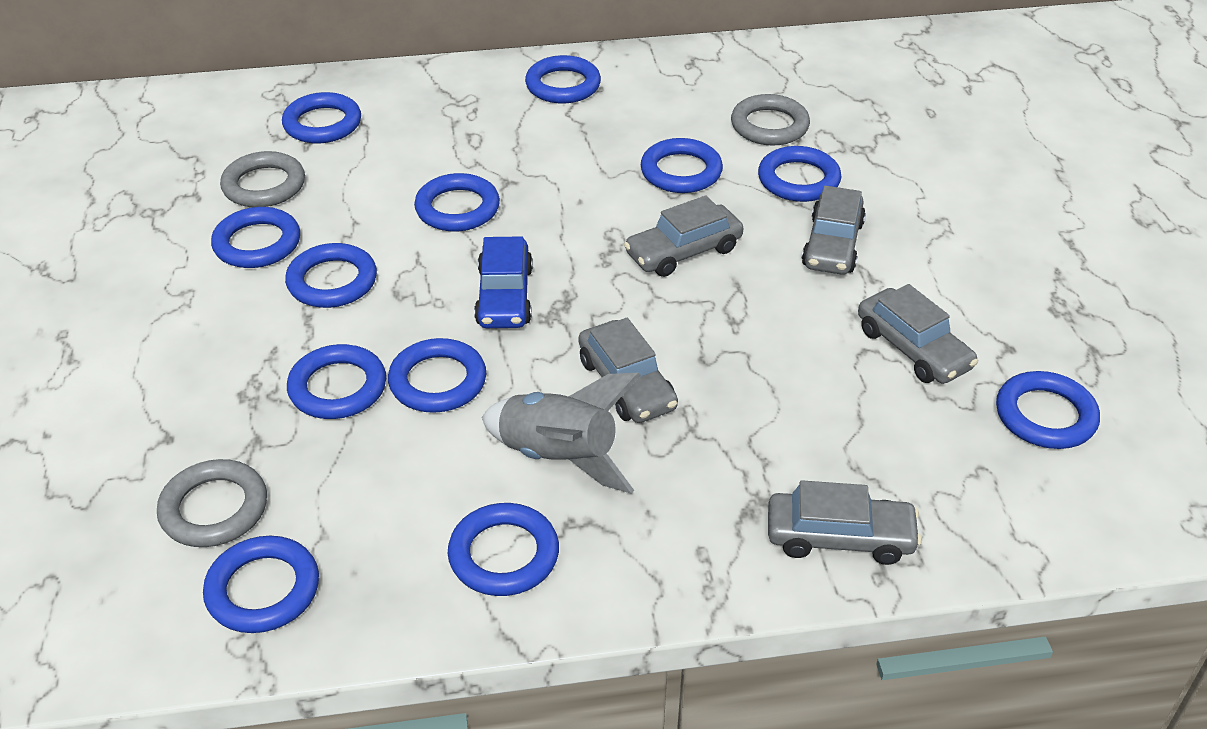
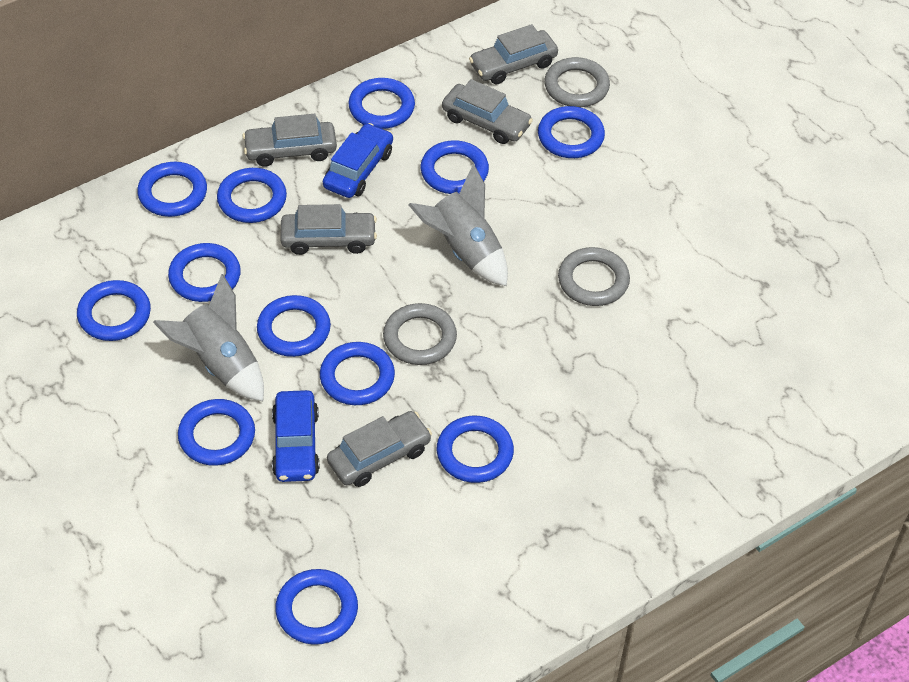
blue car: [474,236,533,328] = 1 -> [272,390,320,482] [323,123,393,198] = 2
grey rocket: [482,373,641,494] = 1 -> [153,274,264,401] [409,164,508,286] = 2

